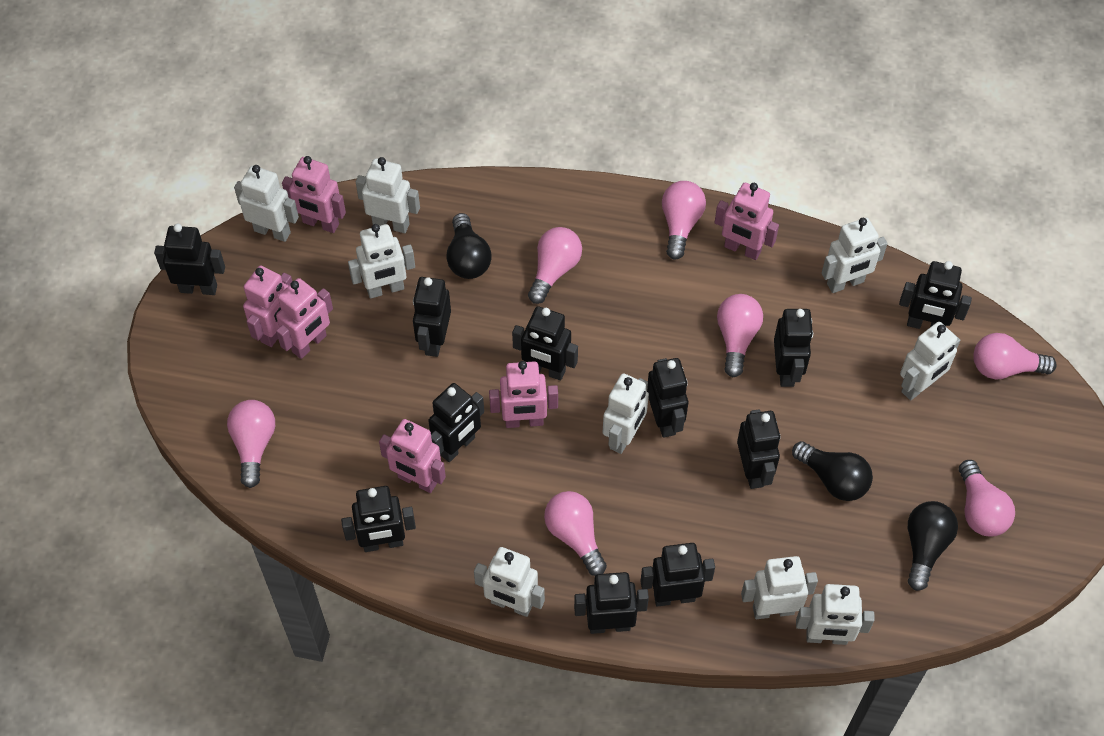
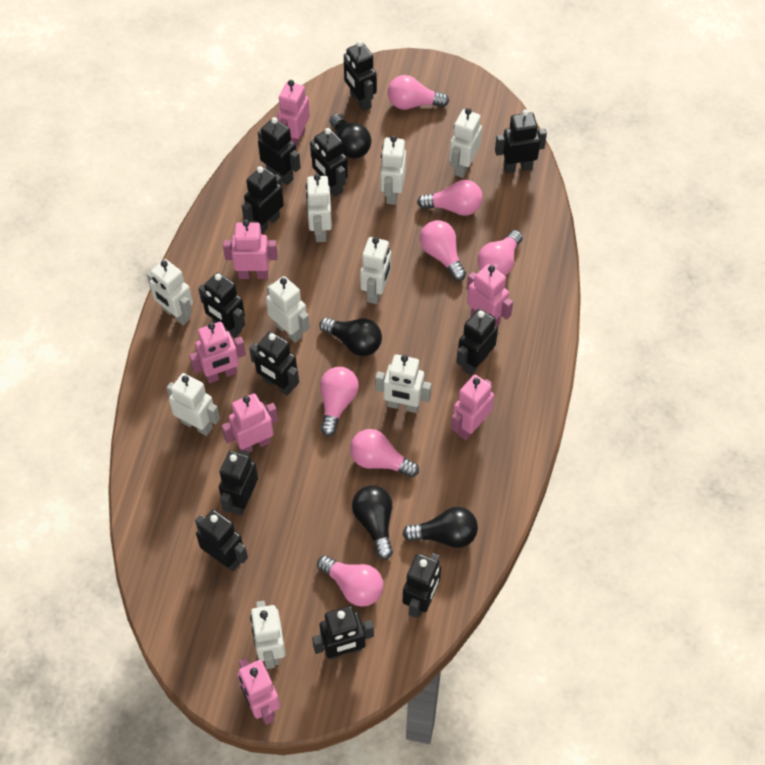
black light bulb: [446,213,492,279] [792,441,873,501] [908,501,958,591] = 3 -> [319,317,382,356] [330,114,371,159] [352,485,393,560] [403,507,478,548] = 4
black robot: [154,224,225,295] [341,486,416,552] [413,277,451,357] [428,383,484,462] [512,306,578,380] [574,572,649,634] [641,543,715,607] [647,358,688,438] [737,410,781,489] [774,309,813,387] [899,261,972,329] = 11 -> [195,510,248,571] [198,272,245,338] [219,450,258,516] [242,166,284,234] [249,331,299,396] [258,117,301,185] [310,128,348,197] [312,606,374,660] [344,41,377,111] [403,553,441,618] [456,309,498,375] [495,109,547,174] = 12
pink robot: [243,266,292,347] [276,278,333,359] [282,156,346,233] [379,419,446,493] [489,361,558,428] [714,183,779,260] = 6 -> [189,322,246,383] [222,393,278,452] [223,220,278,279] [237,658,280,725] [277,80,310,148] [451,375,494,440] [467,264,513,327] = 7

